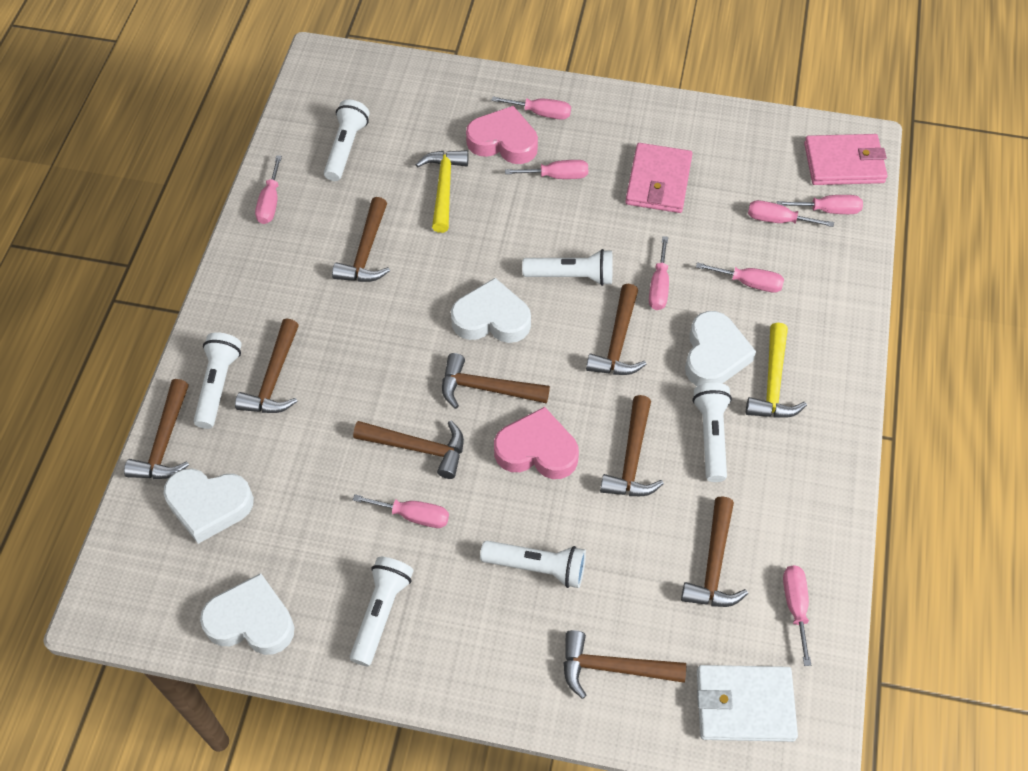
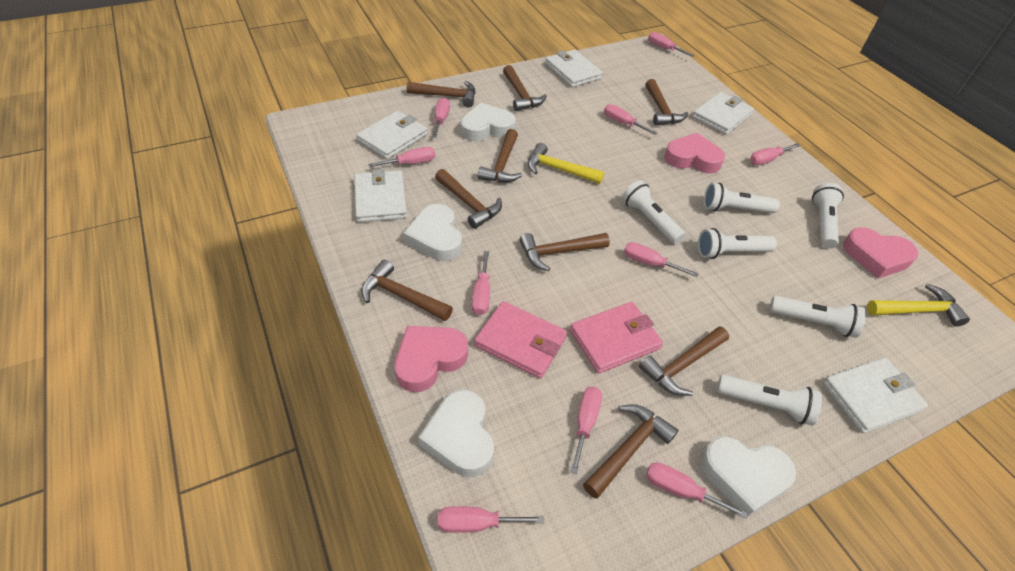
pink heart: [466,106,538,164] [494,407,579,479] = 2 -> [395,326,468,392] [664,133,725,173] [843,227,918,278] = 3
pink screwdriver: [255,155,282,224] [353,494,449,528] [491,97,571,120] [505,160,588,179] [649,236,669,310] [696,262,784,293] [748,200,834,227] [777,195,863,214] [783,565,811,666] = 9 -> [368,147,435,167] [432,98,450,138] [438,506,544,533] [472,251,490,315] [570,387,602,474] [604,104,657,135] [624,242,699,277] [646,463,748,519] [648,32,694,57] [750,143,801,165] = 10
white wallet: [697,665,798,742] = 1 -> [354,169,407,222] [357,111,428,159] [545,50,603,88] [692,92,754,135] [822,358,928,433] = 5

